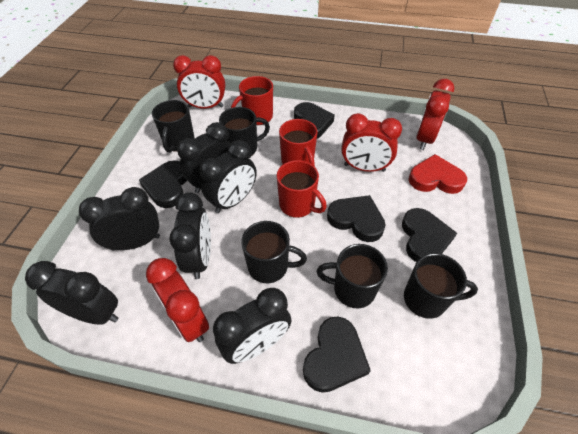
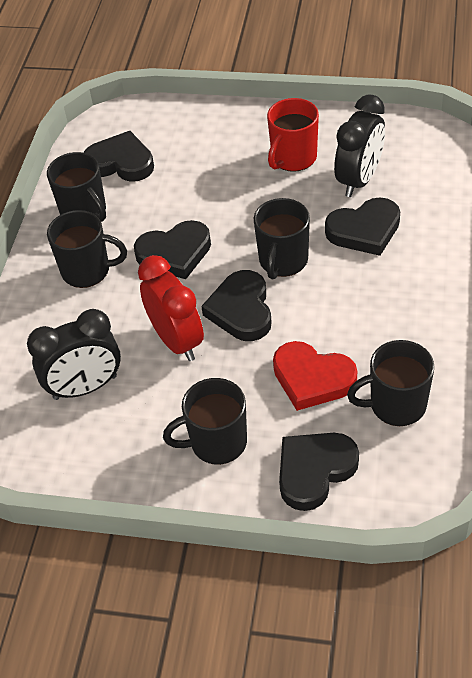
black clock: [25,261,118,325] [79,187,160,250] [169,192,211,279] [177,122,230,193] [200,140,257,213] [213,288,291,364] = 6 -> [27,309,121,400] [334,94,385,197] = 2
red clock: [146,258,209,342] [173,55,225,109] [342,113,402,172] [416,79,454,150] = 4 -> [138,255,204,361] = 1
red mug: [231,76,273,125] [277,160,327,218] [279,119,318,167] = 3 -> [267,98,319,172] = 1

